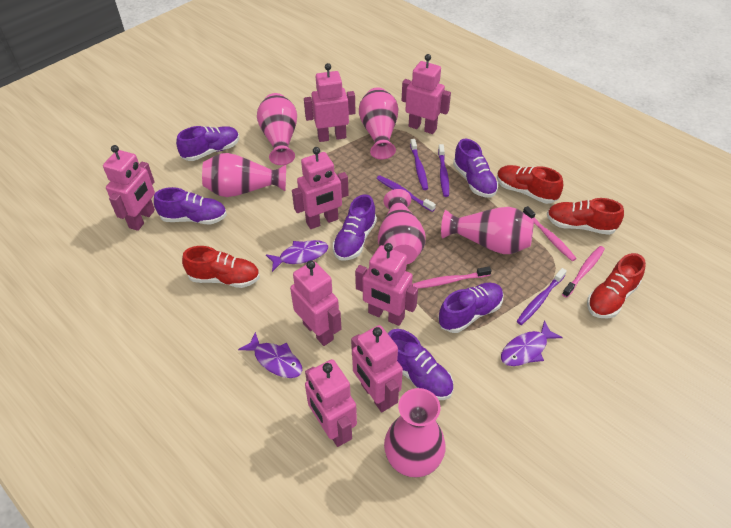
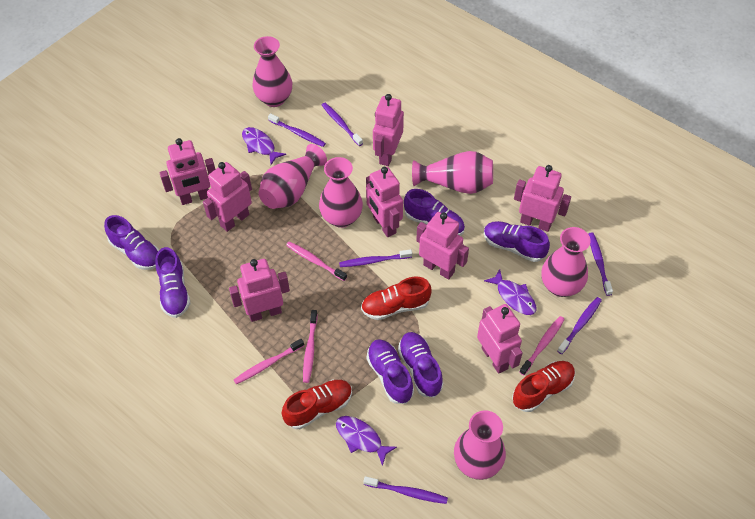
pink toothbrush: [412,266,491,289] [523,206,577,261] [562,246,605,298] = 3 -> [234,339,304,384] [286,241,347,281] [303,310,317,383] [519,316,565,375] = 4
purple toothbrush: [376,175,436,212] [410,139,428,190] [438,144,449,197] [516,268,567,325] = 4 -> [268,113,326,147] [322,103,363,146] [339,249,412,267] [363,476,448,504] [557,297,602,354] [588,232,613,296] = 6
red shoe: [182,246,260,288] [497,165,563,204] [547,198,624,235] [587,253,646,319] = 4 -> [282,380,352,429] [361,277,431,320] [512,361,575,412] = 3

